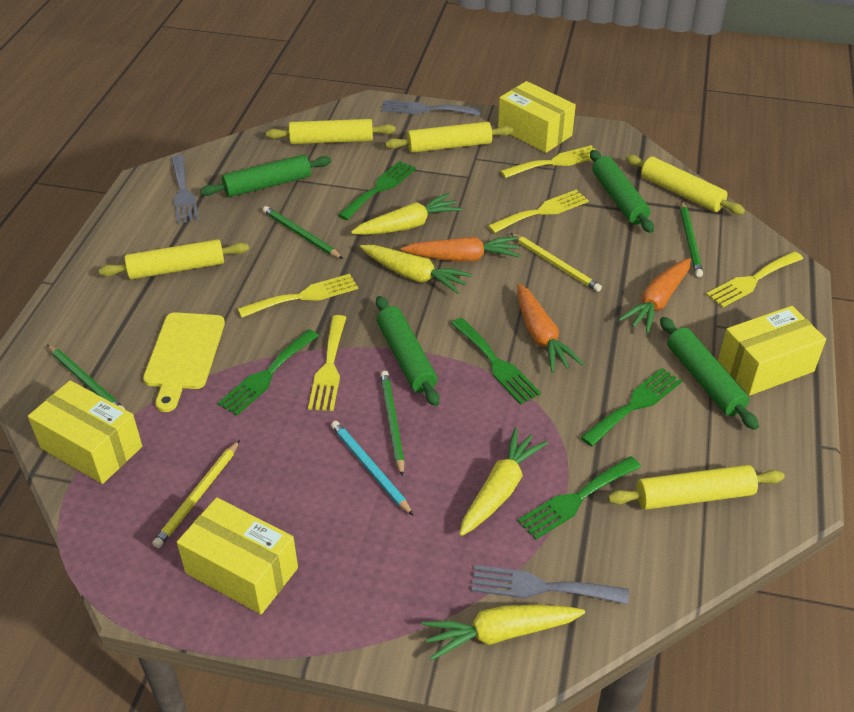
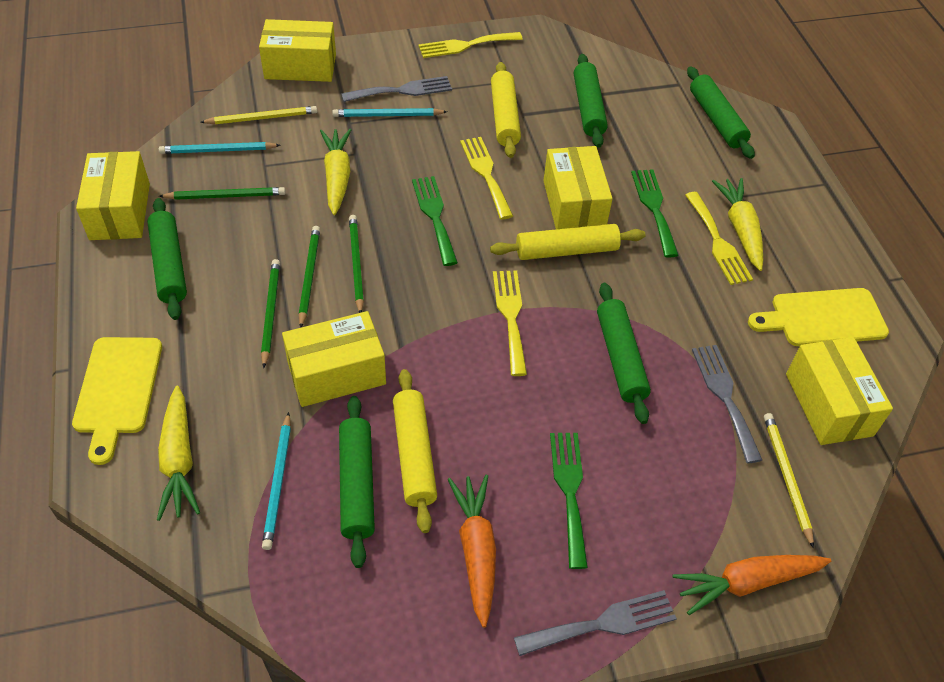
green fork: [218,329,319,416] [338,161,416,220] [451,318,541,405] [518,456,641,540] [580,368,682,447] = 5 -> [412,176,458,266] [550,433,588,569] [631,169,679,258] = 3
green rolling pin: [200,155,331,197] [376,296,440,406] [590,150,654,233] [660,317,759,430] = 4 -> [147,198,187,320] [339,396,375,568] [574,54,608,148] [597,283,651,424] [687,67,755,159] = 5
orange carrot: [401,237,521,262] [517,283,584,373] [618,258,691,334] = 3 -> [447,475,496,627] [673,555,831,615] = 2
turquoise pencil: [331,421,414,516] = 1 -> [159,142,280,154] [262,412,291,550] [332,108,447,117] = 3
yellow box: [28,380,142,484] [177,497,298,614] [498,81,576,153] [718,306,826,396] = 4 -> [76,151,150,240] [259,19,336,82] [282,311,386,407] [543,146,613,229] [786,337,893,445] = 5
yellow carrot: [351,193,462,235] [360,245,472,294] [422,605,585,661] [459,428,548,536] = 4 -> [157,385,200,521] [320,129,351,215] [712,178,763,271] = 3
yellow cutting board: [143,312,225,412] = 1 -> [72,337,162,465] [748,288,889,346] = 2
yellow fork: [238,274,358,318] [308,315,347,411] [488,190,589,233] [500,145,595,178] [706,251,803,308] = 5 -> [418,32,523,58] [460,137,513,220] [493,270,527,376] [685,192,753,285] = 4
yellow rolling pin: [99,239,249,280] [266,119,396,144] [385,122,513,153] [608,465,785,510] [626,155,745,215] = 5 -> [393,369,437,533] [490,224,646,260] [491,62,521,158] = 3

